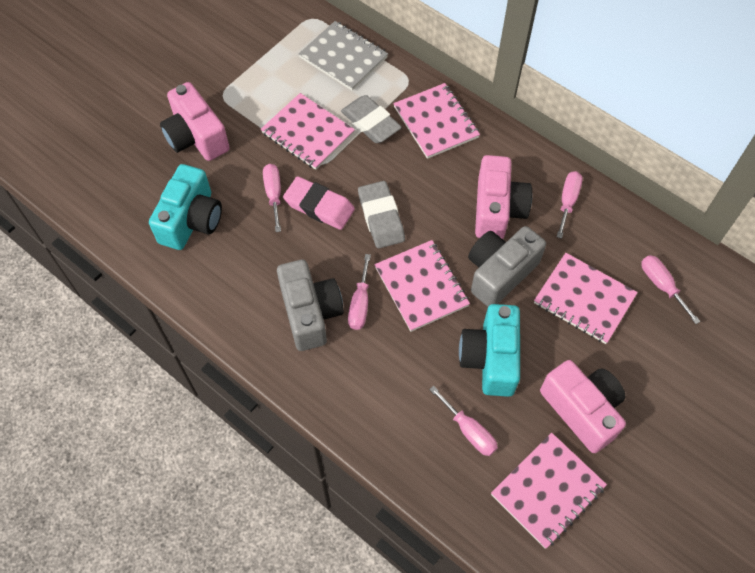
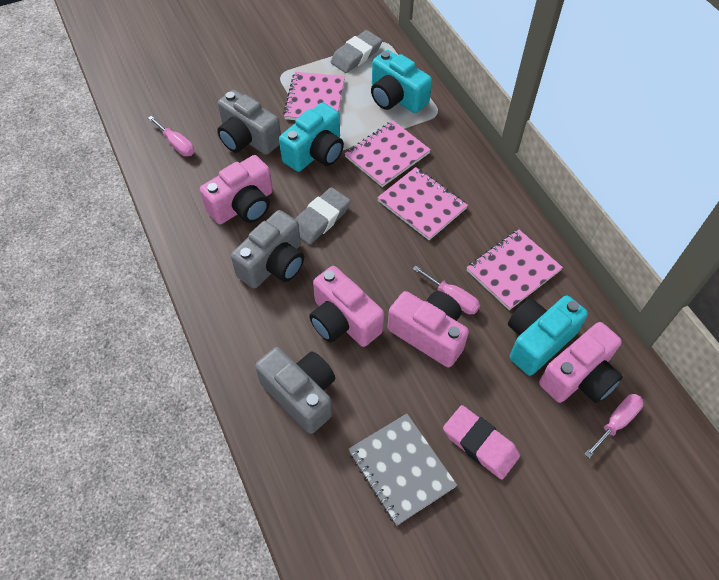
grey camera: [277,260,344,351] [468,226,546,307] = 2 -> [217,90,281,155] [231,210,304,289] [255,347,335,434] = 3
pink camera: [160,82,230,161] [475,155,532,239] [540,360,626,453] = 3 -> [200,155,273,224] [309,266,384,347] [387,291,469,368] [539,322,623,403] = 4
pink notebook: [261,93,355,170] [375,240,470,332] [393,83,480,159] [491,433,607,549] [534,253,638,344] = 5 -> [283,72,345,120] [345,121,431,187] [377,167,468,240] [467,230,563,310] = 4
pink screwdriver: [263,164,281,232] [348,254,371,330] [429,386,498,456] [557,171,583,239] [641,255,701,324] = 5 -> [148,116,194,156] [413,265,480,314] [584,394,644,458] = 3
turquoise camera: [149,164,222,250] [459,304,520,397] = 2 -> [279,102,344,172] [371,50,432,113] [508,295,588,376] = 3

